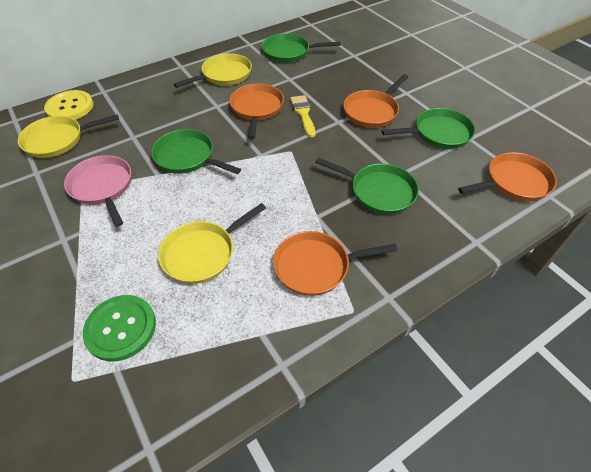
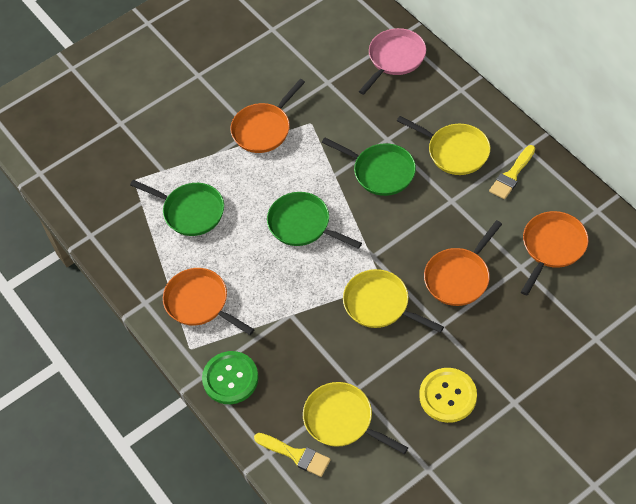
green pan: [151,129,241,174] [262,33,341,63] [315,157,419,214] [382,108,475,149] = 4 -> [130,180,224,236] [267,192,362,249] [322,138,416,196] = 3
yellow brush: [290,95,315,137] = 1 -> [254,433,331,477] [489,145,535,199] = 2

